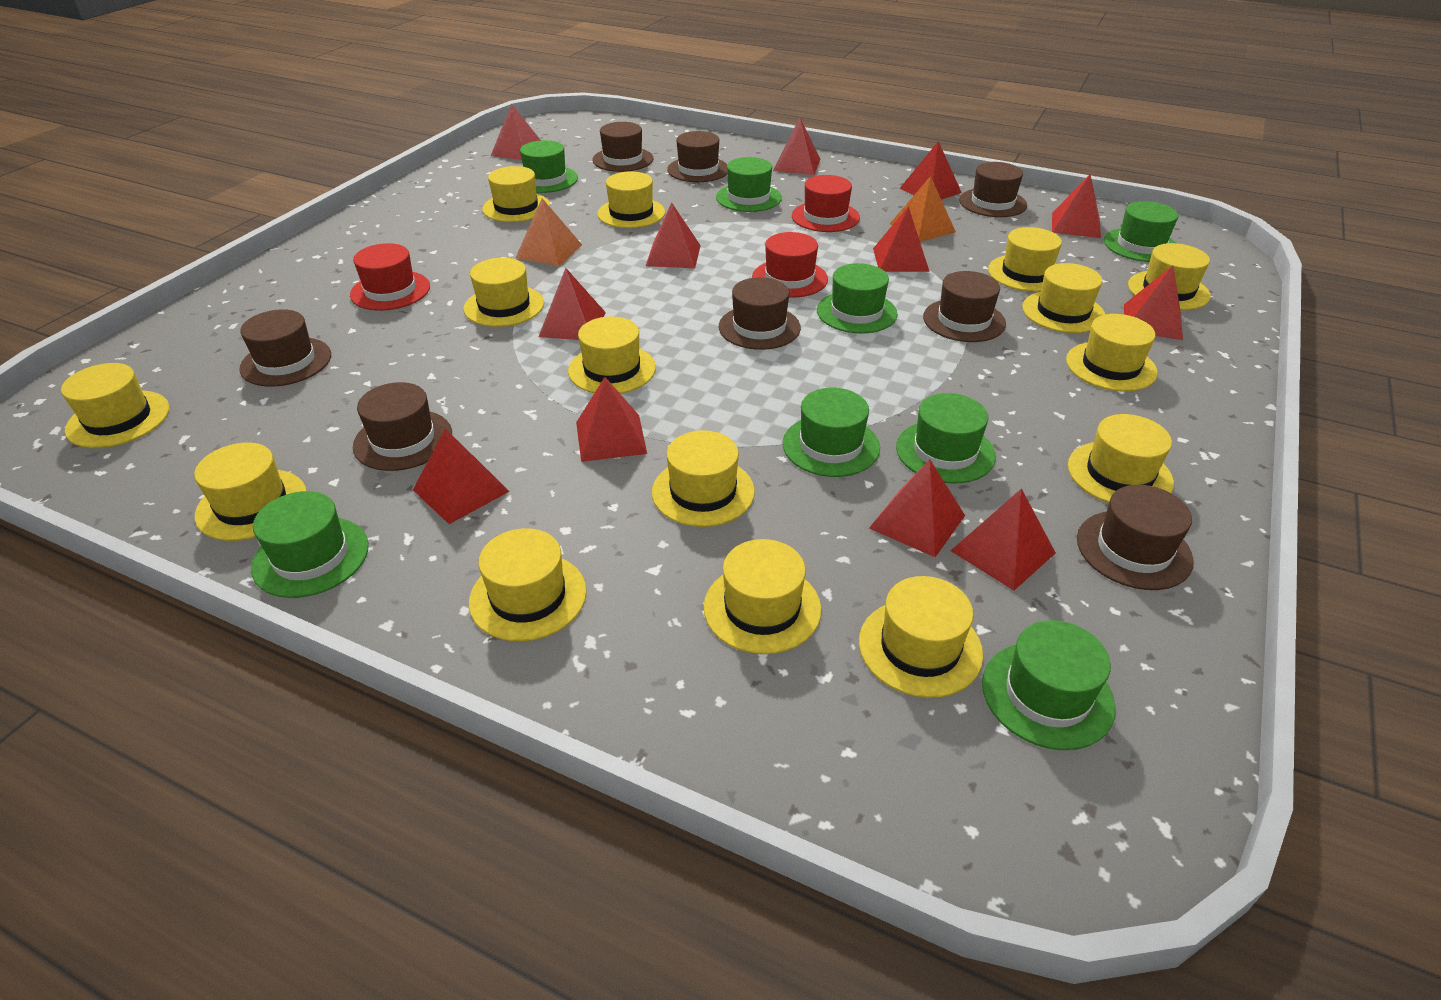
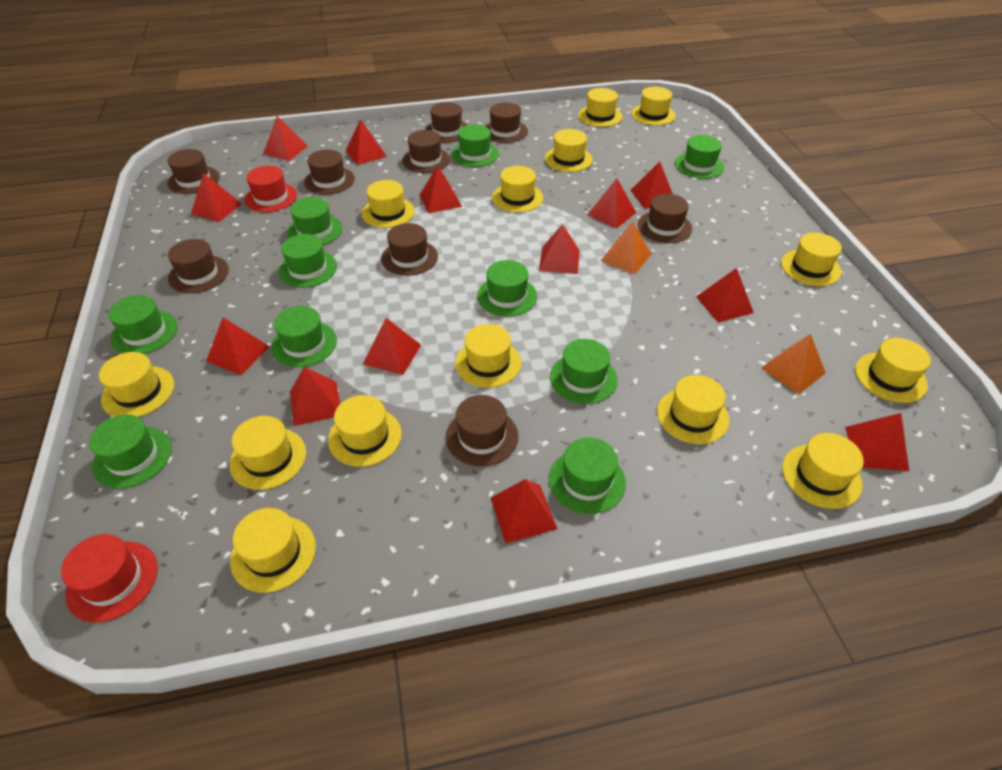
brown hat: [239,309,331,387] [353,382,452,471] [592,122,653,172] [667,131,727,182] [719,277,801,350] [923,271,1006,342] [959,162,1027,217] [1077,485,1194,590] = 8 -> [168,149,220,194] [168,239,229,293] [304,150,355,195] [381,223,438,276] [402,130,450,173] [425,102,467,142] [445,395,518,467] [485,103,528,143] [638,194,692,243] = 9
green hat: [251,491,369,598] [520,140,578,193] [716,157,782,212] [783,388,880,477] [817,263,898,334] [896,393,996,483] [982,620,1116,750] [1104,201,1178,262] = 8 -> [89,415,172,489] [108,295,178,354] [271,306,337,367] [278,234,337,288] [287,197,342,245] [452,124,499,167] [477,260,537,317] [549,437,626,514] [550,339,618,404] [675,135,724,179] = 10
red hat: [350,243,430,311] [752,232,828,298] [792,175,860,232] = 3 -> [61,534,158,623] [245,166,297,212] = 2
red pyramid: [413,428,510,524] [491,104,540,160] [538,268,606,340] [576,377,647,462] [646,202,701,268] [773,117,820,175] [869,459,965,557] [873,206,930,272] [900,141,962,200] [951,488,1056,591] [1052,174,1101,238] [1124,266,1183,340] = 12 -> [191,173,242,222] [206,317,270,375] [263,116,308,161] [290,367,340,426] [345,119,387,165] [363,318,421,375] [420,165,462,213] [491,479,557,543] [539,224,580,274] [588,178,636,229] [630,161,673,209] [696,268,754,323] [845,413,909,471] = 13
yellow hat: [61,363,169,448] [194,443,306,541] [464,258,544,327] [469,528,587,642] [482,166,550,222] [568,316,656,394] [597,171,665,228] [652,430,755,527] [704,539,821,654] [859,576,983,698] [988,227,1062,292] [1022,263,1105,333] [1066,314,1158,392] [1068,414,1174,503] [1128,243,1211,310] = 15 -> [99,352,174,417] [229,416,306,490] [230,508,316,593] [328,395,402,467] [362,180,415,228] [455,324,521,388] [492,166,543,212] [545,129,593,172] [578,88,623,127] [631,87,676,125] [657,375,729,444] [781,233,842,286] [782,433,864,509] [855,338,931,403] = 14

